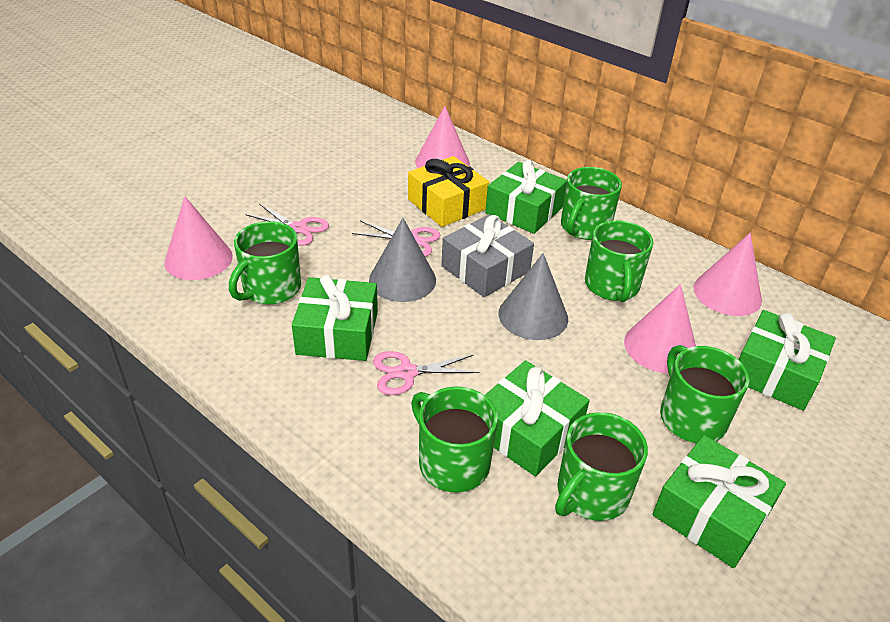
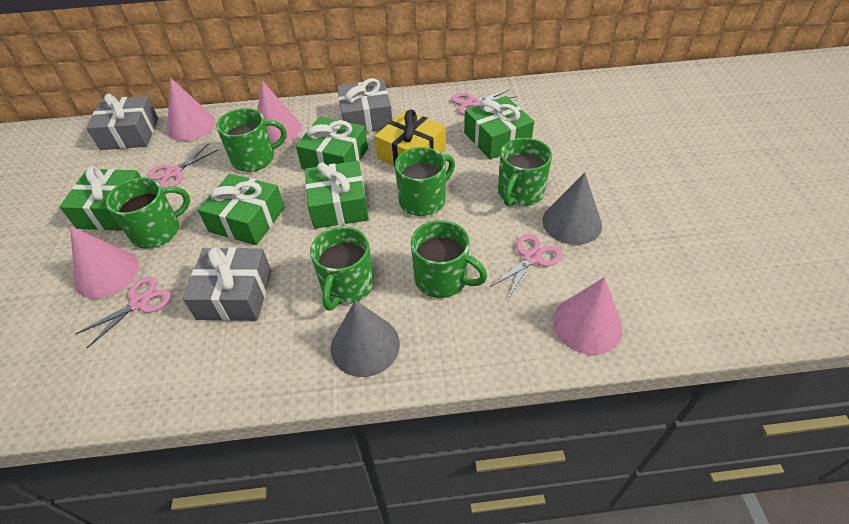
grey gift: [441,215,534,297] = 1 -> [86,94,158,150] [183,247,271,321] [337,78,392,132] = 3
pink scissors: [245,204,329,246] [352,220,441,256] [373,351,480,395] = 3 -> [76,276,171,348] [147,144,218,188] [451,89,517,115] [489,234,562,299] = 4

